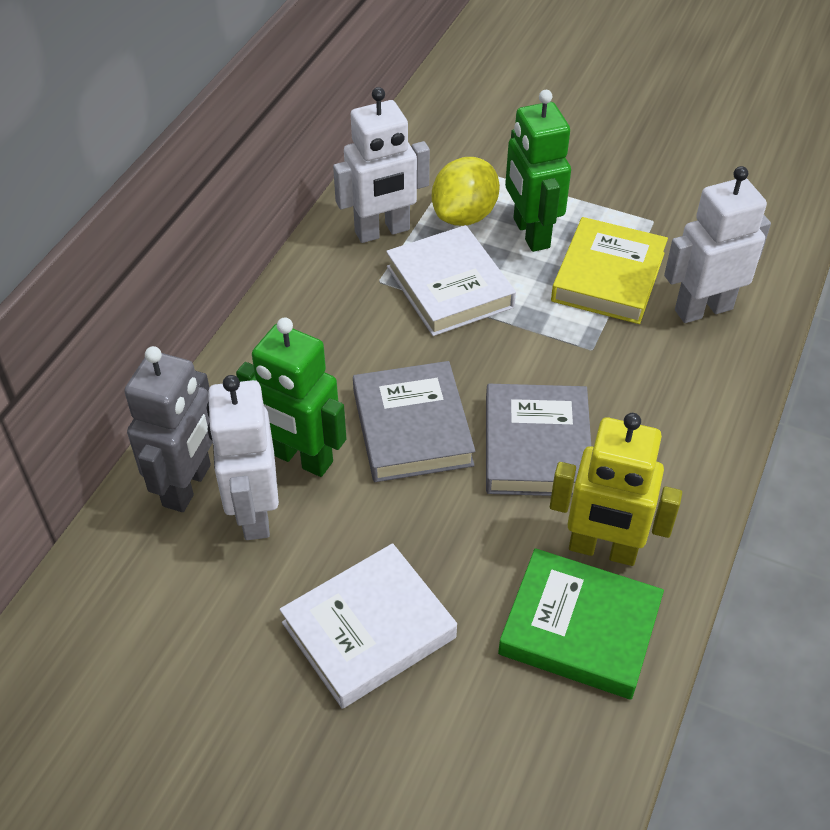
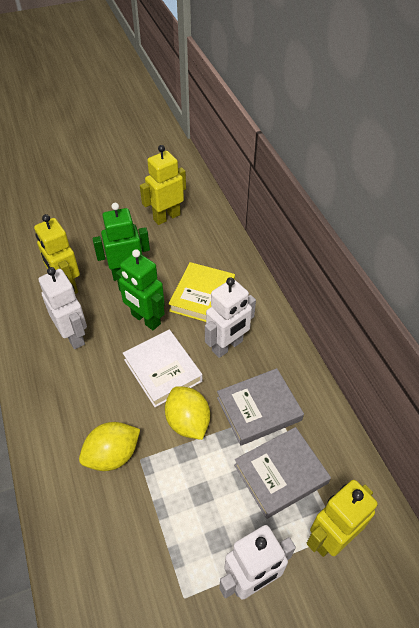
green book: [498,548,664,699] = 1 -> none = 0
grey robot: [124,346,213,512] = 1 -> none = 0
white book: [280,543,457,709] [386,225,516,336] = 2 -> [123,329,203,407] = 1
yellow lemon: [432,157,500,226] = 1 -> [79,422,140,471] [165,386,210,440] = 2
yellow robot: [550,413,682,566] = 1 -> [34,214,80,294] [140,145,186,225] [307,480,378,557] = 3

